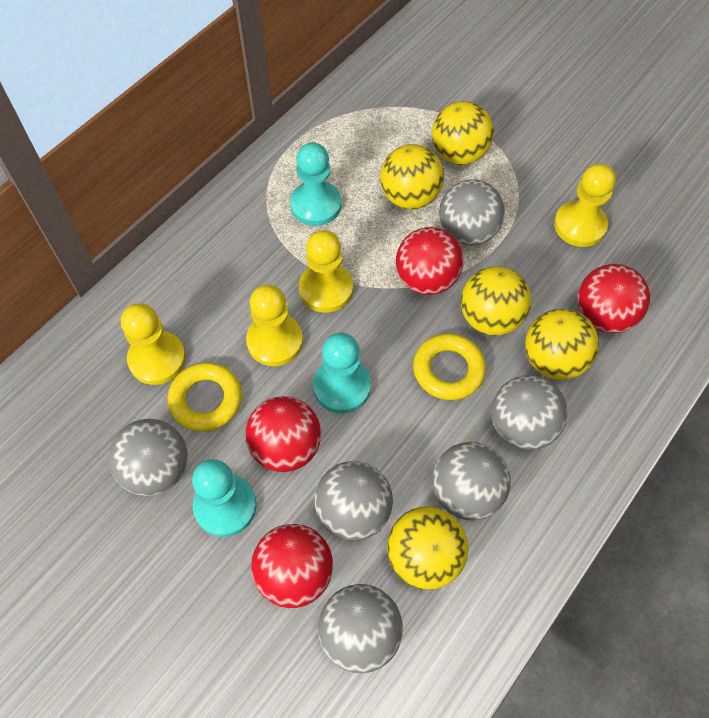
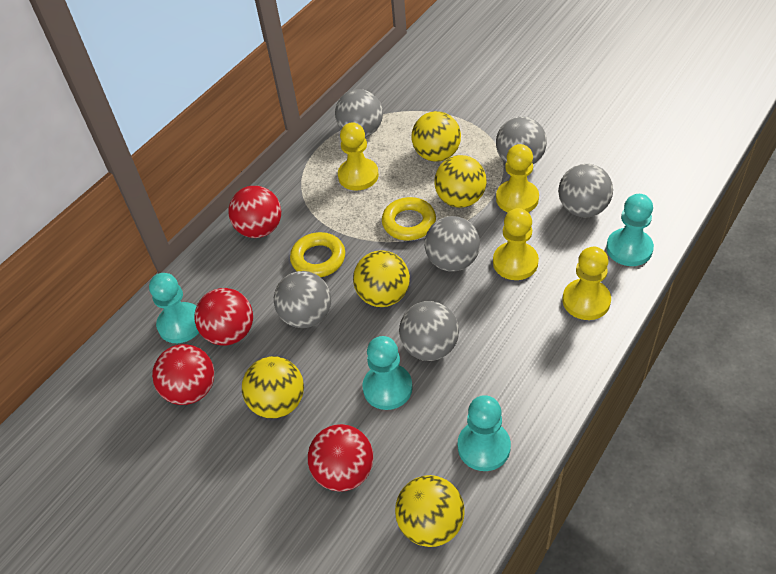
turquoise pawn: [192,459,256,537] [290,142,341,226] [313,333,371,413] = 3 -> [149,273,199,343] [362,336,413,410] [458,395,511,471] [606,194,654,266] = 4

